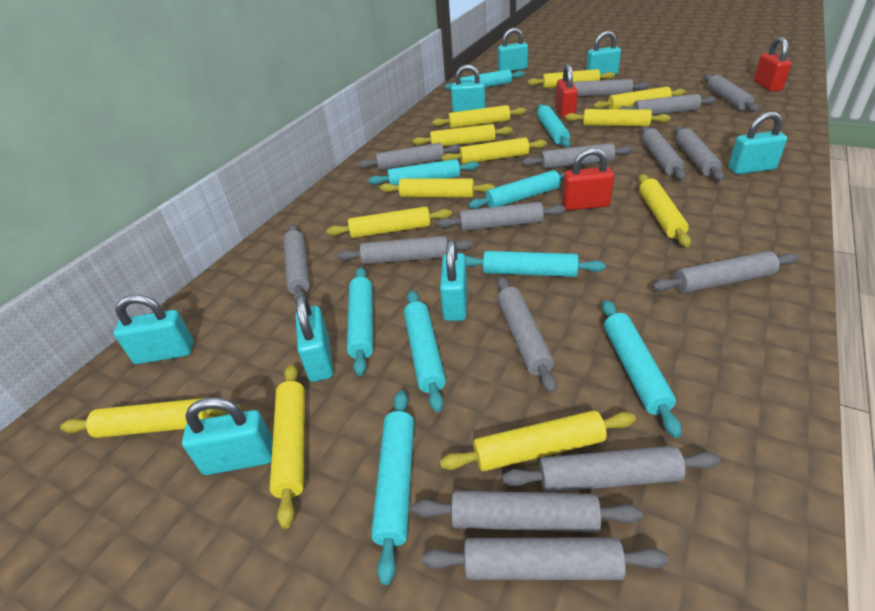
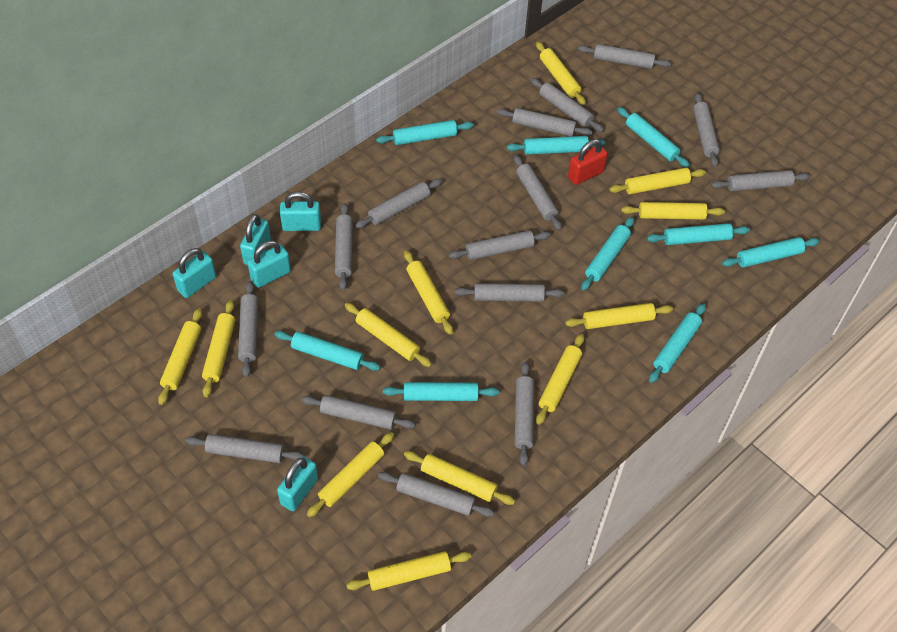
red padlock: [556,64,578,118] [562,148,614,210] [754,37,791,92] = 3 -> [568,139,608,185] = 1
turquoise padlock: [114,295,194,364] [182,397,273,475] [296,295,333,382] [440,240,467,321] [451,64,485,112] [498,28,528,71] [586,31,621,75] [728,112,787,174] = 8 -> [173,248,216,298] [240,214,271,265] [247,241,291,288] [277,457,318,511] [280,192,321,231] = 5

